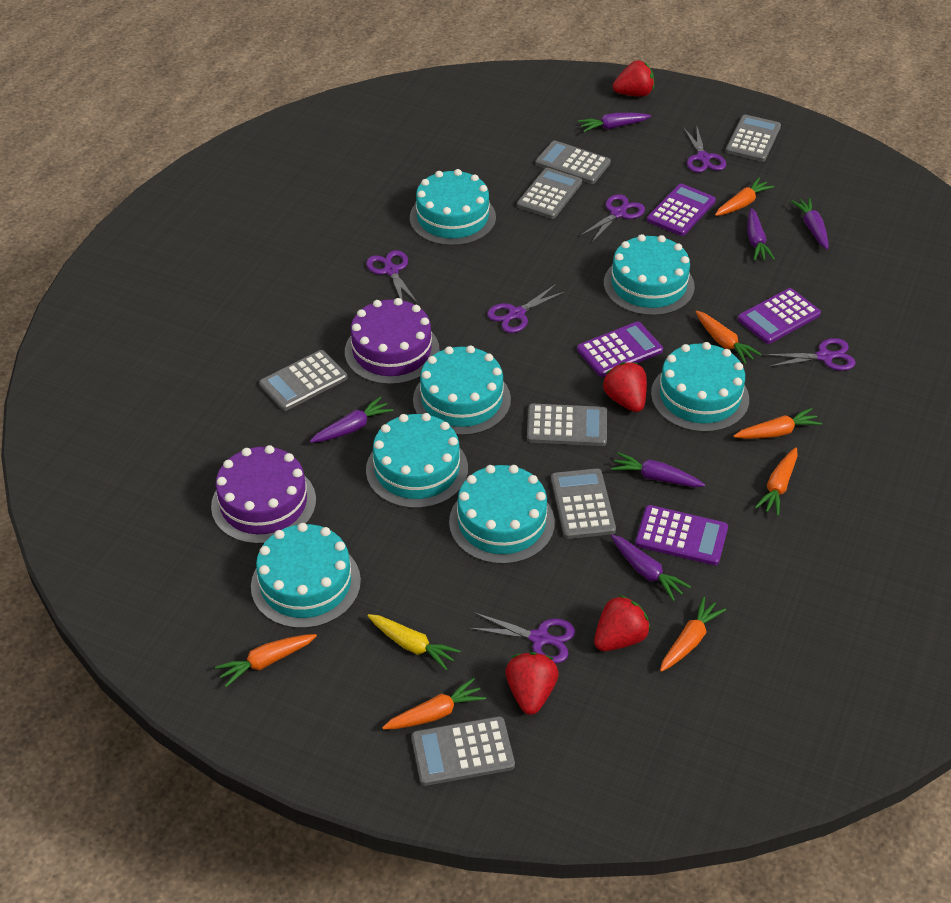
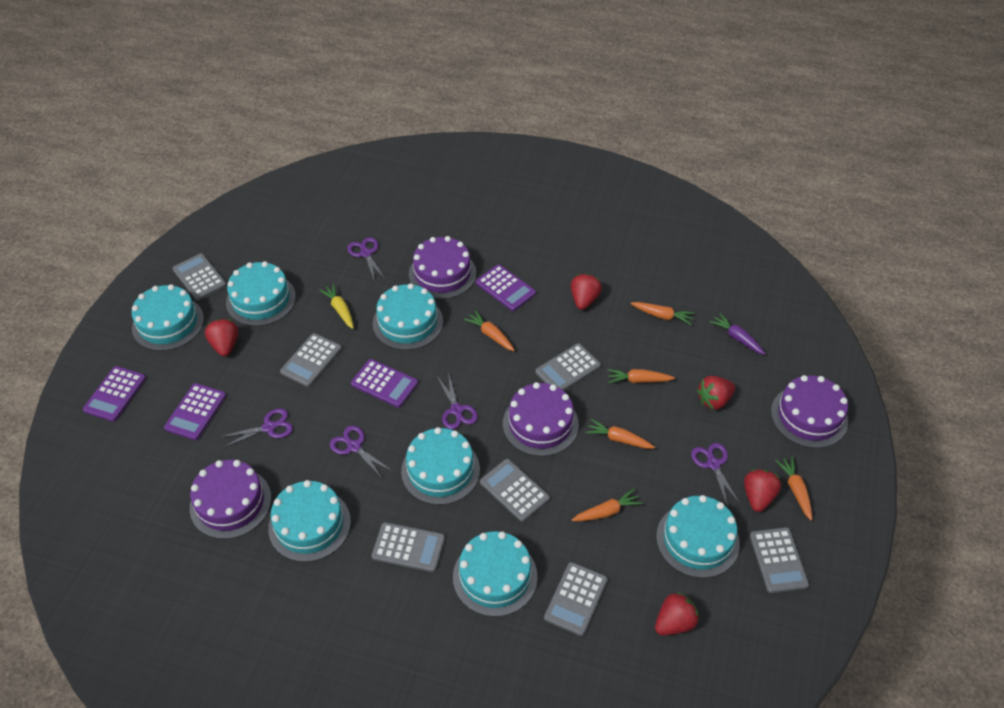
orange carrot: [215,634,317,687] [382,678,486,729] [660,597,726,672] [695,310,762,364] [715,178,774,216] [734,408,822,439] [755,447,798,516] = 7 -> [464,310,515,351] [572,489,643,521] [585,419,655,449] [607,369,675,383] [631,302,695,325] [775,456,812,521] = 6
purple cake: [211,445,316,544] [345,298,440,385] = 2 -> [190,460,271,539] [409,236,476,299] [503,382,579,456] [771,375,848,448] = 4
purple carrot: [310,396,393,443] [578,113,651,132] [611,452,705,487] [611,534,691,601] [747,208,775,261] [791,198,828,250] = 6 -> [709,313,765,355] = 1
purple scissors: [366,250,418,303] [469,612,575,663] [487,284,566,333] [580,194,645,243] [683,127,726,173] [764,338,856,371] = 6 -> [220,408,293,447] [330,426,392,479] [347,237,386,282] [437,375,478,429] [691,443,740,507] = 5
red strawberry: [505,652,559,715] [594,595,650,651] [603,362,647,412] [613,60,654,97] = 4 -> [205,319,238,356] [571,274,602,310] [655,592,699,636] [697,376,735,410] [744,469,781,512] = 5

